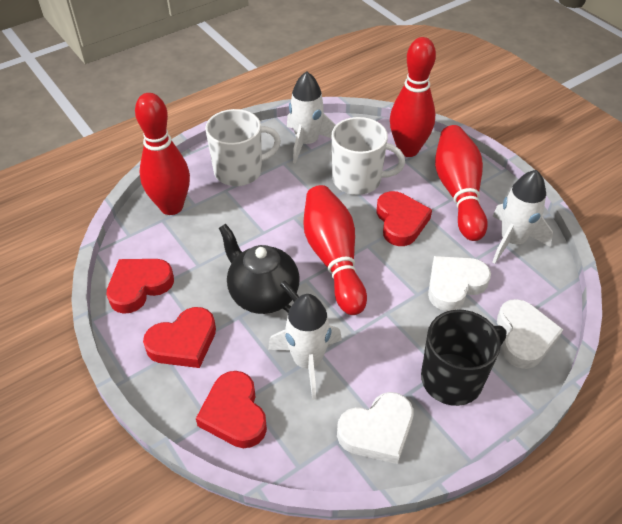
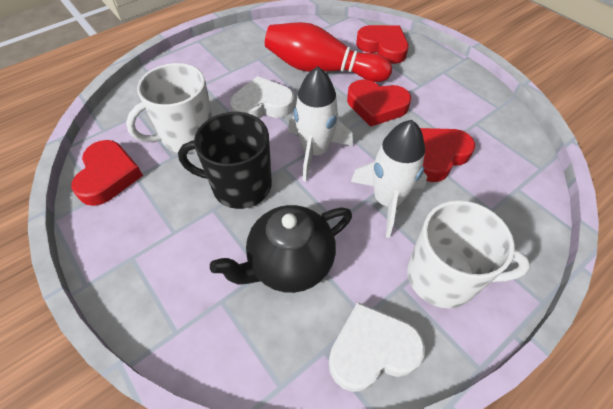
red bowling pin: [135,93,190,215] [303,185,367,315] [390,37,436,157] [435,125,488,241] = 4 -> [265,22,392,82] = 1
white heart: [337,392,414,464] [428,256,491,311] [497,299,564,369] = 3 -> [230,76,294,119] [329,302,425,392] = 2
white rocket: [268,294,342,400] [287,71,336,164] [492,170,553,264] = 3 -> [288,66,353,182] [351,120,427,238] = 2

